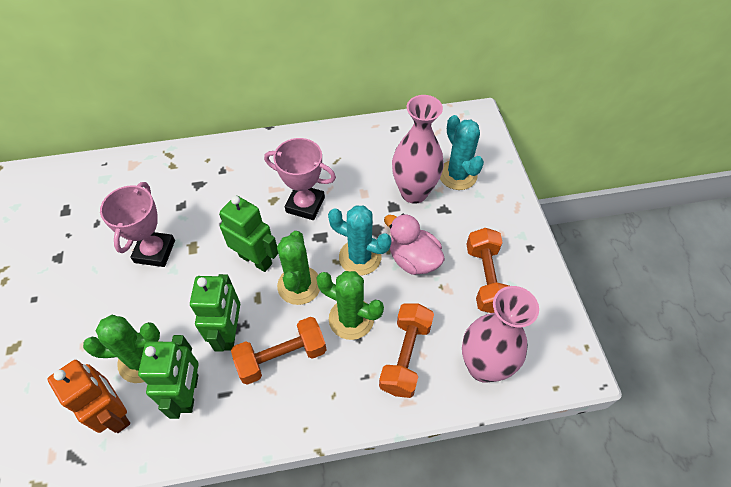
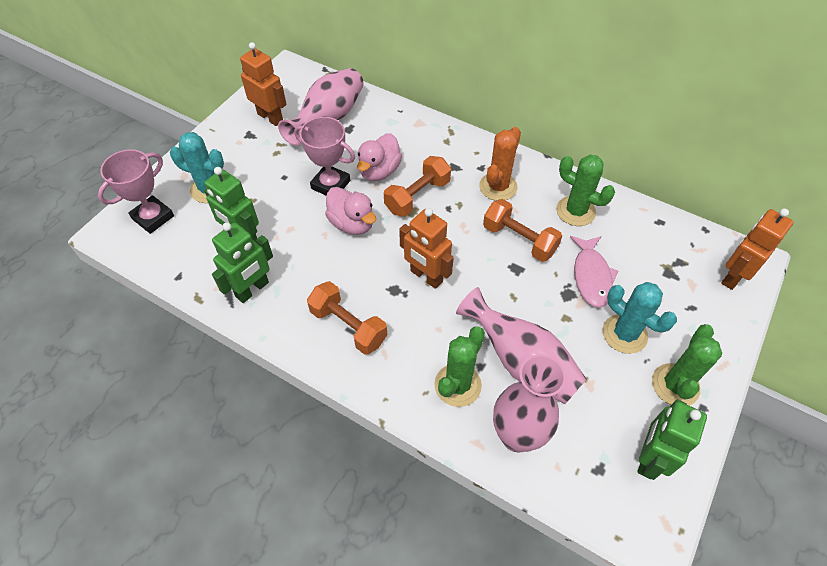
orange cactus: none = 0 -> [479,127,521,201] = 1
orange robot: [47,360,130,433] = 1 -> [240,42,287,126] [399,208,454,289] [721,208,793,290] = 3
pink duck: [384,214,445,275] = 1 -> [325,187,376,235] [357,133,402,181] = 2
pink fish: none = 0 -> [570,236,618,308] = 1
pink vase: [392,95,444,204] [462,286,539,383] = 2 -> [278,68,364,145] [456,287,587,404] [493,354,566,452] = 3

